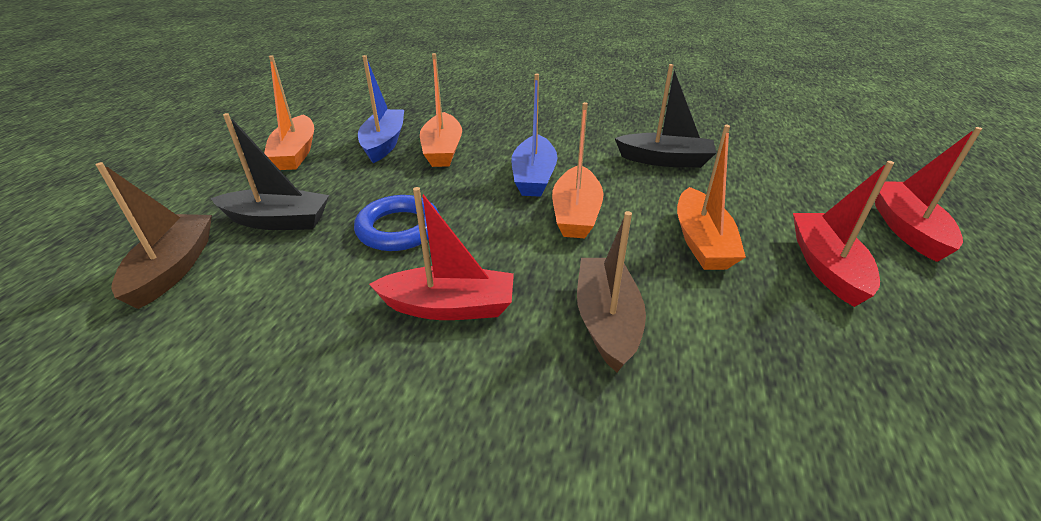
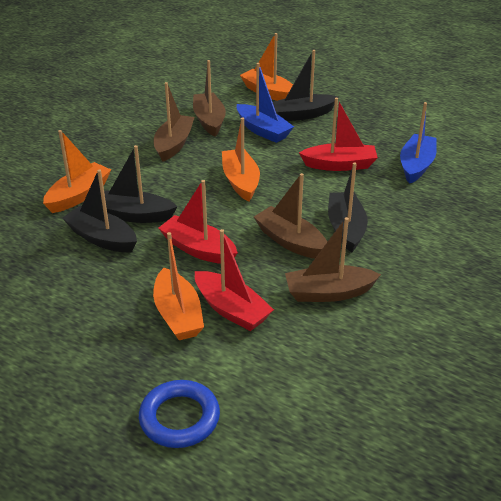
black boat: [211,113,329,230] [615,64,716,168] = 2 -> [62,170,137,253] [104,145,178,223] [273,50,338,121] [328,162,368,253] = 4
brown boat: [96,162,212,309] [577,211,646,372] = 2 -> [154,82,194,162] [193,60,226,137] [254,173,327,259] [285,217,381,302] = 4

